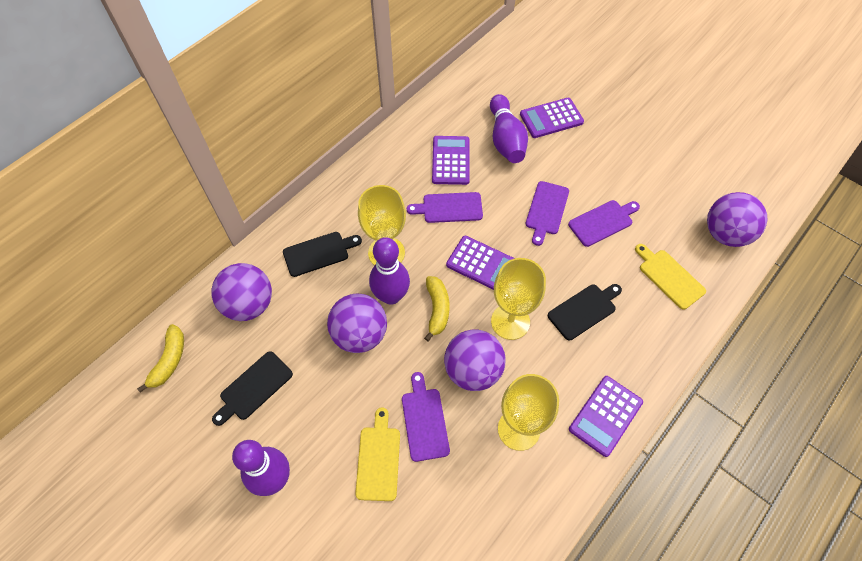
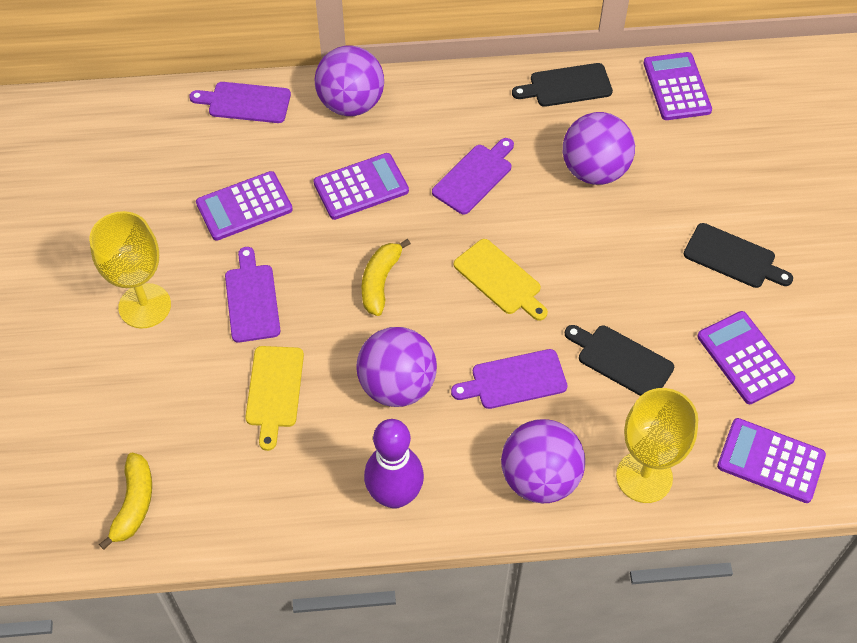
purple bowling pin: [232,440,290,496] [369,237,410,305] [490,94,528,163] = 3 -> [364,419,424,509] = 1
purple calculator: [432,136,470,185] [446,236,514,290] [520,98,584,138] [569,376,643,457] = 4 -> [196,171,293,241] [313,153,409,220] [643,52,712,120] [697,311,795,404] [717,418,826,503] = 5
yellow goblet: [358,185,406,266] [491,258,546,340] [498,374,559,451] = 3 -> [89,211,171,329] [616,388,698,503] = 2

